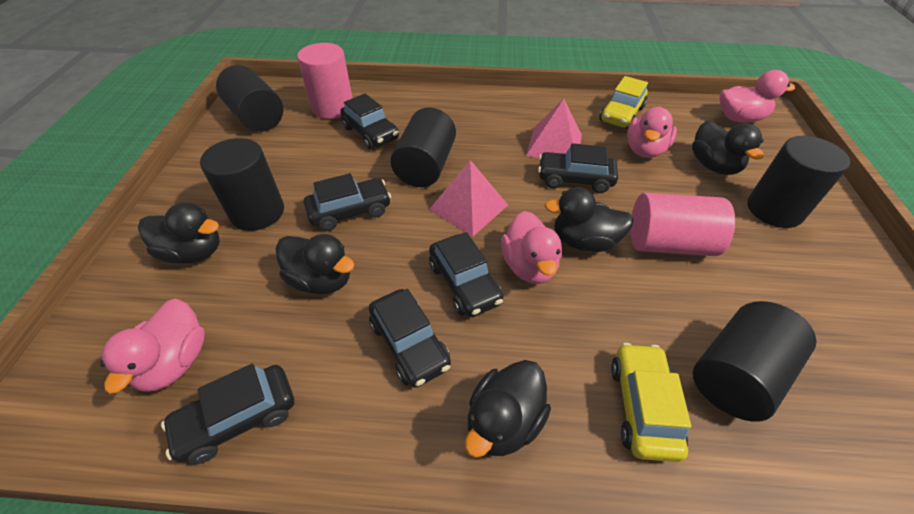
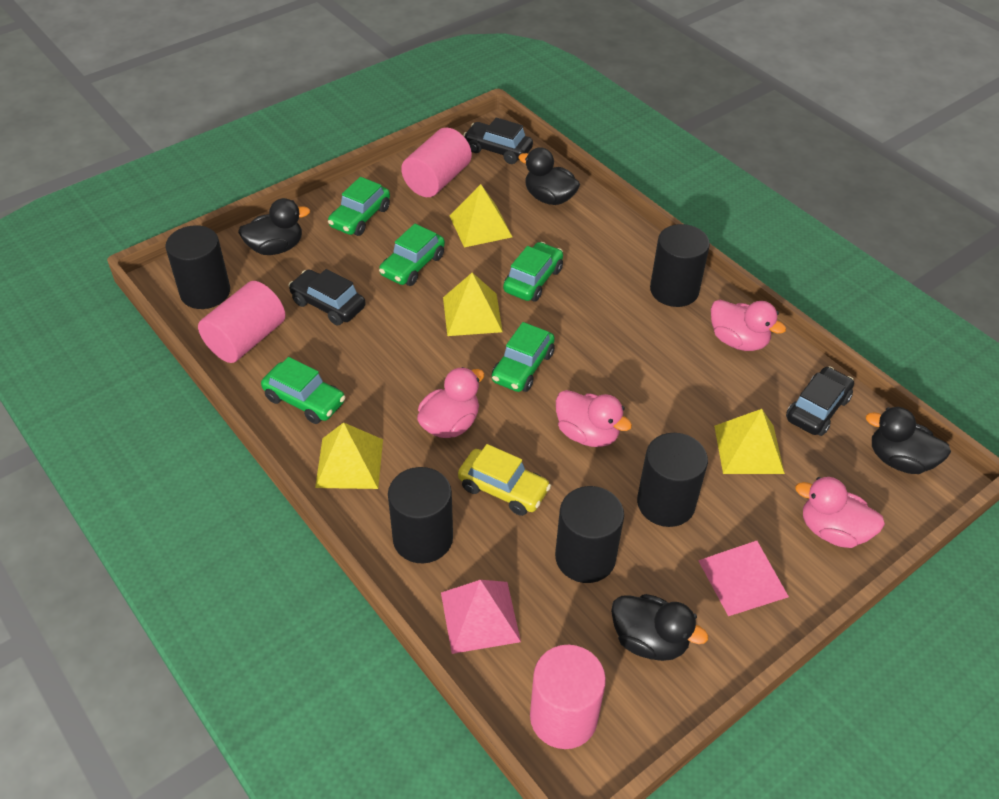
black car: [161,364,294,465] [304,173,391,231] [340,94,399,149] [369,289,451,388] [429,232,503,317] [538,143,618,193] = 6 -> [288,269,366,325] [463,117,533,164] [786,366,854,436] = 3
black duck: [138,202,220,264] [276,234,354,294] [465,360,551,458] [544,187,634,252] [692,120,764,175] = 5 -> [238,198,310,255] [518,147,580,205] [611,594,708,661] [866,407,951,474] = 4
green car: none = 0 -> [261,357,346,424] [328,177,390,236] [379,224,445,286] [492,322,555,392] [503,242,563,302] = 5
pink cylinder: [297,43,353,119] [630,193,735,256] = 2 -> [198,281,285,363] [401,128,472,197] [530,645,606,749] = 3
yellow car: [599,76,648,129] [611,343,691,462] = 2 -> [458,444,551,516] = 1
yellow pyramid: none = 0 -> [315,422,383,489] [443,273,503,336] [449,184,512,247] [714,409,785,474] = 4

